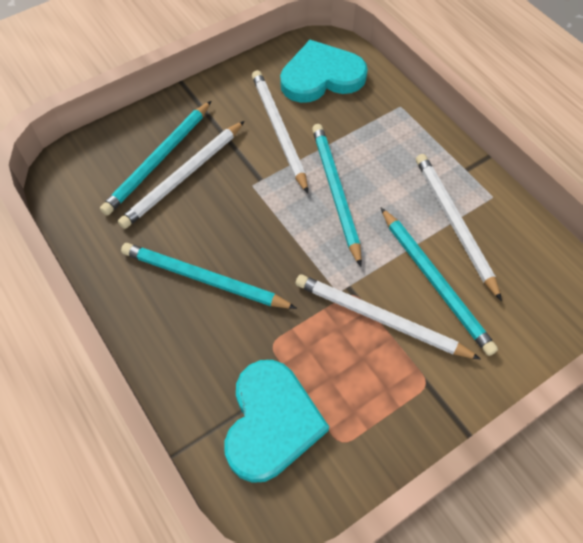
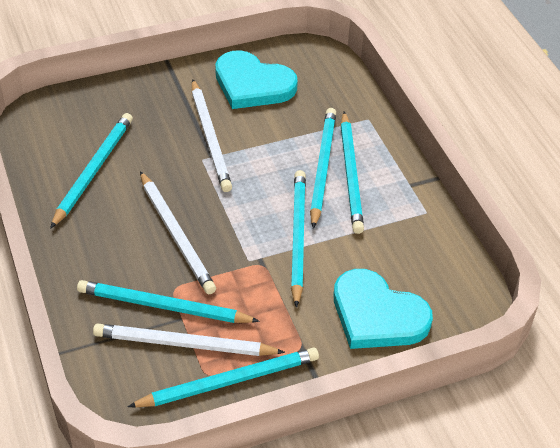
turquoise pencil: [100,101,211,215] [121,243,297,309] [312,124,362,267] [381,208,498,356] = 4 -> [50,113,133,229] [77,280,260,323] [128,348,319,408] [291,170,306,308] [310,108,336,229] [340,111,364,234] = 6
white pencil: [118,121,244,229] [252,70,308,194] [296,274,481,359] [416,154,502,301] = 4 -> [93,323,285,356] [140,171,216,294] [192,79,232,192] = 3

